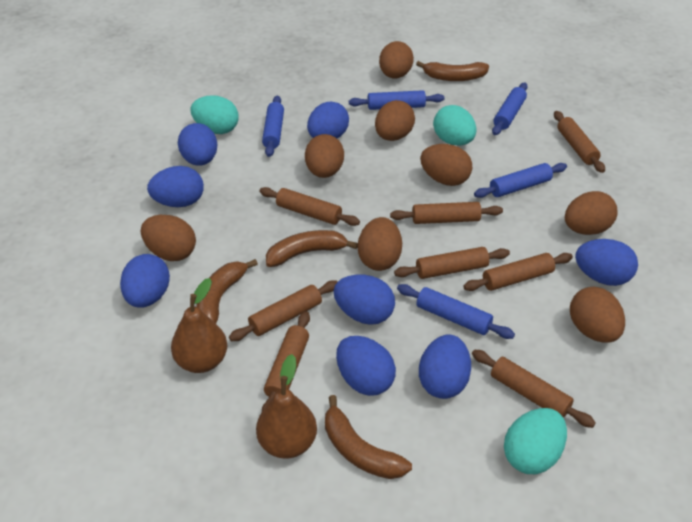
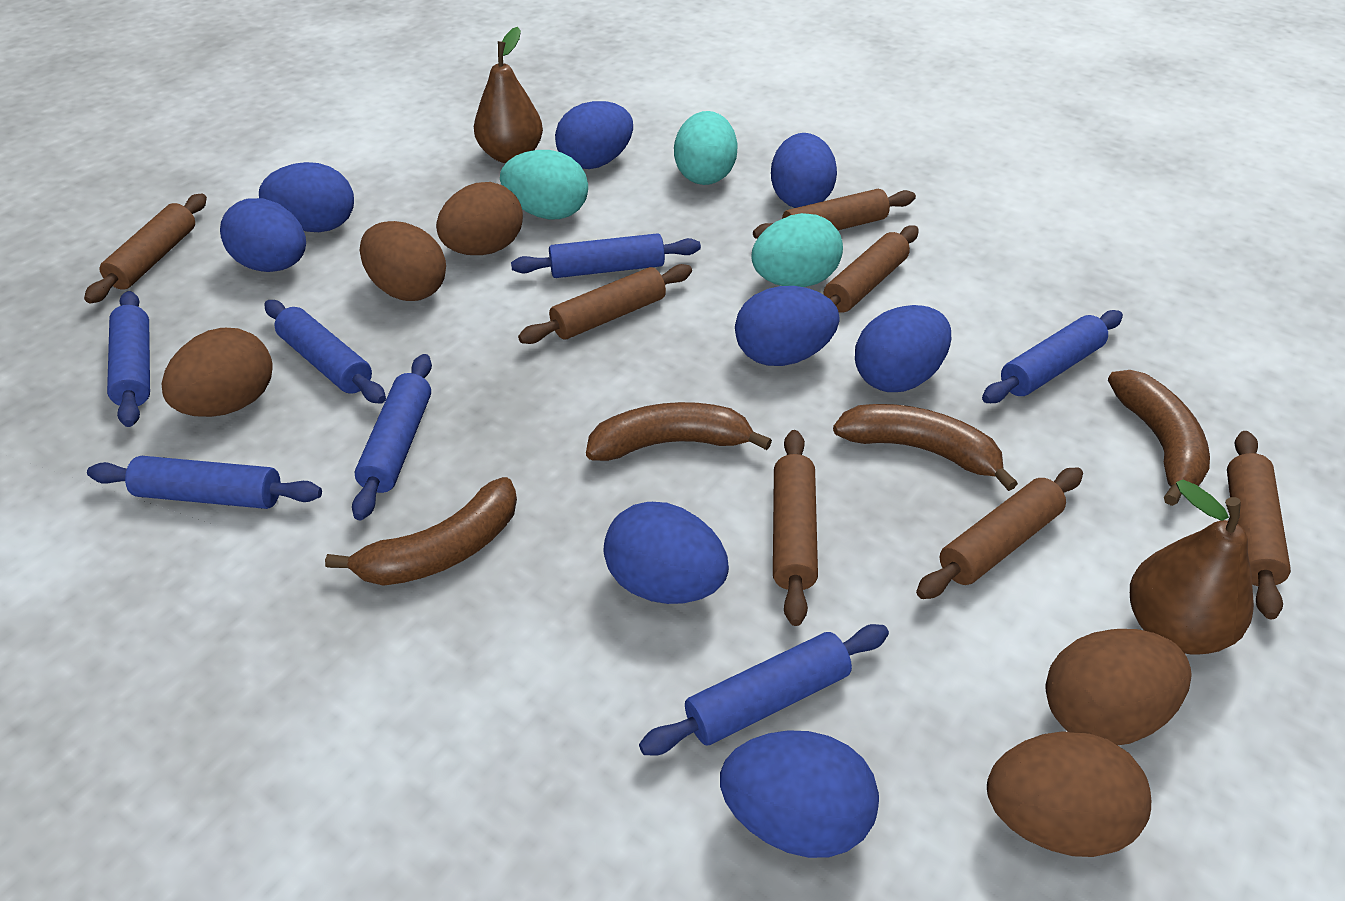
blue rolling pin: [262,96,284,157] [349,90,444,110] [397,284,515,339] [474,163,567,198] [492,83,528,135] = 5 -> [87,456,322,509] [107,291,150,427] [264,300,386,404] [352,354,432,520] [511,233,701,278] [639,624,889,756] [982,310,1123,403] = 7
brown egg: [141,215,196,261] [305,134,344,178] [358,217,402,271] [375,100,415,141] [379,41,414,78] [420,144,472,186] [565,191,618,235] [570,286,625,343] = 8 -> [162,328,273,417] [360,221,446,301] [436,182,523,255] [987,731,1151,857] [1046,629,1192,745] = 5
brown rolling pin: [229,281,338,341] [259,187,360,226] [262,311,310,411] [390,202,503,224] [394,247,510,279] [463,253,573,291] [472,350,596,428] [554,111,605,173] = 8 -> [84,194,207,303] [518,264,692,344] [753,189,916,239] [773,430,818,626] [823,225,919,313] [916,468,1083,599] [1227,431,1291,619] = 7

